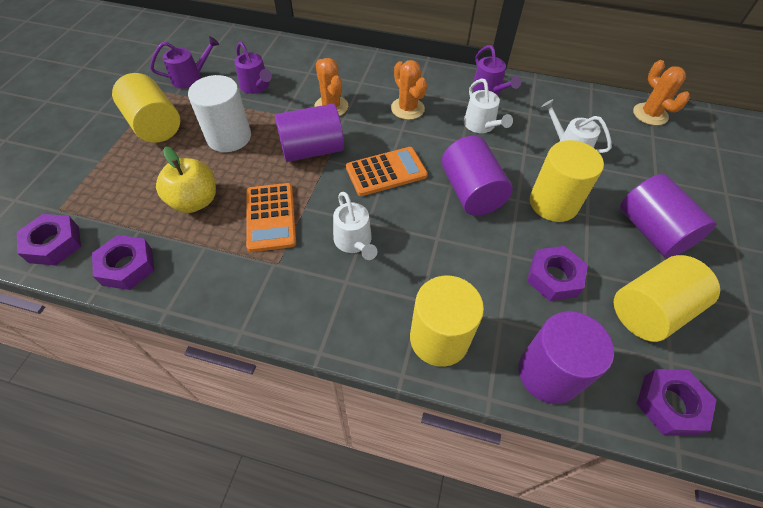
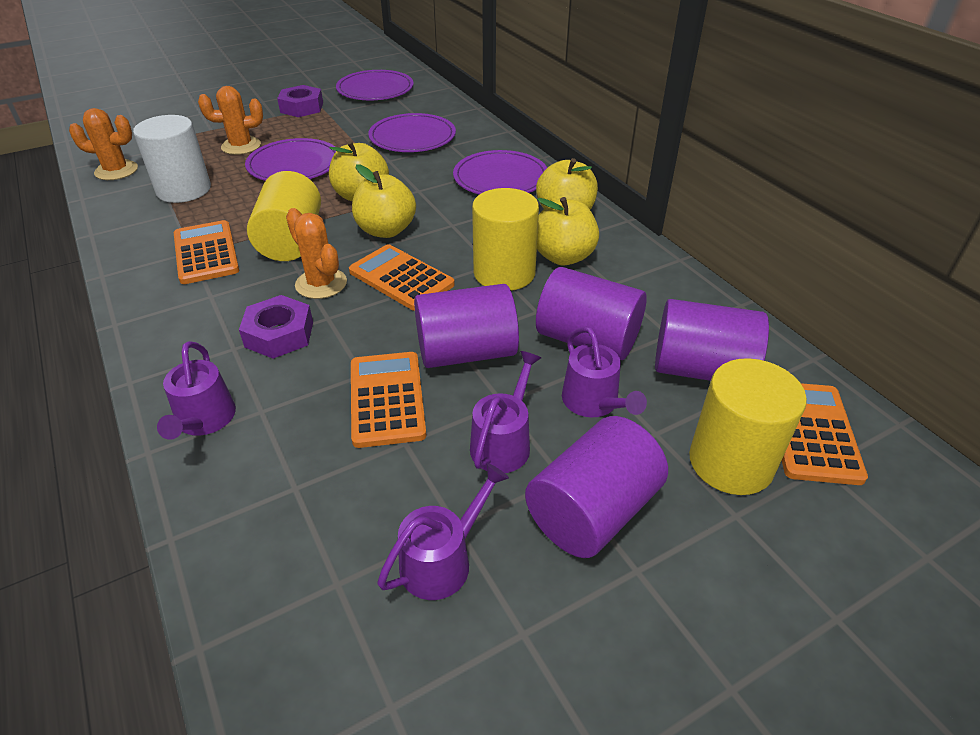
orange calculator: [246,183,296,252] [346,147,428,196] = 2 -> [174,220,239,284] [349,244,455,311] [351,352,426,448] [782,383,868,485] = 4
purple nut: [17,214,81,266] [92,235,155,290] [527,246,588,301] [637,369,716,436] = 4 -> [239,295,313,359] [277,85,323,117] = 2
purple plate: none = 0 -> [245,138,336,181] [336,70,414,100] [368,113,456,152] [453,150,547,195] = 4
purple watering can: [150,36,219,89] [234,41,272,94] [472,45,521,96] = 3 -> [157,341,236,440] [377,463,509,600] [470,351,541,473] [562,326,647,417] = 4
white watering can: [333,192,377,260] [464,79,513,133] [541,99,612,153] = 3 -> none = 0
yellow apple: [156,146,216,213] = 1 -> [329,141,389,201] [352,164,416,238] [536,158,598,210] [537,197,599,265] = 4
yellow cylinder: [112,73,180,143] [410,275,484,367] [530,140,604,222] [614,255,720,342] = 4 -> [247,171,321,261] [472,188,539,291] [689,358,807,495] = 3

